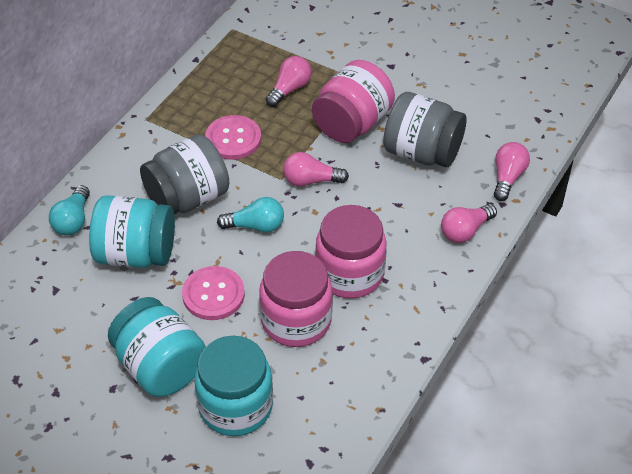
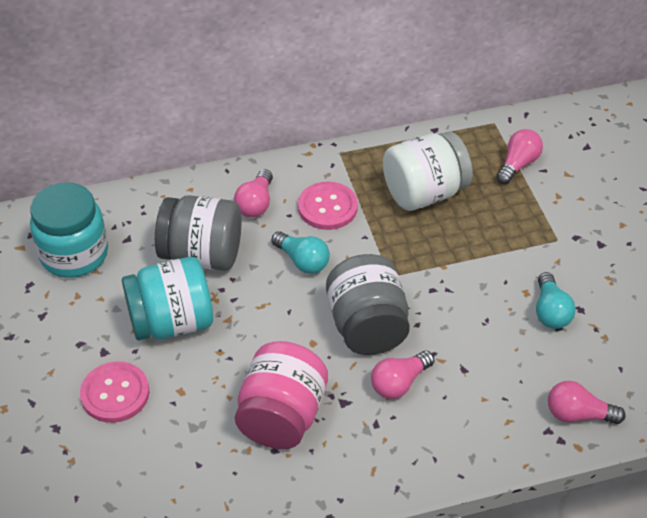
pink jar: [259,251,333,347] [312,60,395,143] [315,205,387,299] = 3 -> [235,341,328,449] = 1
turquoise jar: [89,195,175,268] [108,297,206,397] [194,336,273,436] = 3 -> [30,182,108,278] [122,257,213,340] = 2
white jar: none = 0 -> [383,132,473,211] = 1

